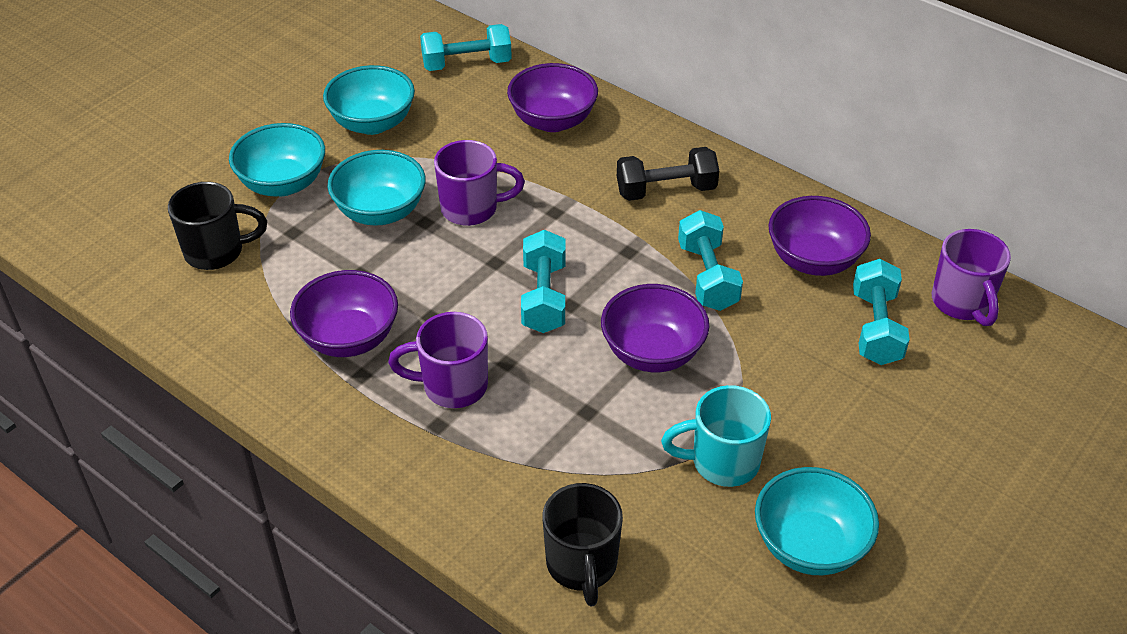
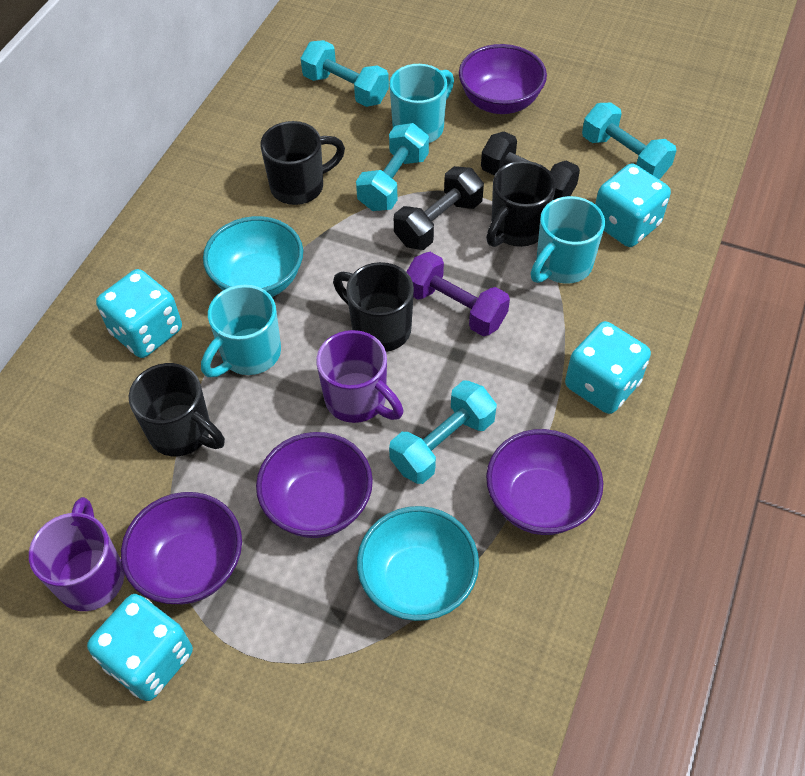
black dumbbell: [617,147,719,201] = 1 -> [394,166,484,250] [481,131,580,200] = 2
black mug: [168,182,267,270] [542,483,623,606] = 2 -> [129,363,225,456] [260,121,345,205] [333,262,414,352] [486,161,556,247] = 4
purple dumbbell: none = 0 -> [406,252,510,336] = 1
purple mug: [388,312,488,408] [434,140,525,226] [932,229,1011,326] = 3 -> [29,497,125,611] [316,330,403,423] = 2
turquoise bowl: [229,123,325,197] [323,65,415,135] [328,150,426,226] [755,467,879,575] = 4 -> [203,216,303,297] [357,506,479,621] = 2
turquoise dice: none = 0 -> [87,594,193,701] [96,269,182,358] [565,321,651,414] [595,164,671,247] = 4
turquoise mug: [661,385,771,487] = 1 -> [201,285,281,377] [389,64,454,143] [531,196,605,284] = 3

